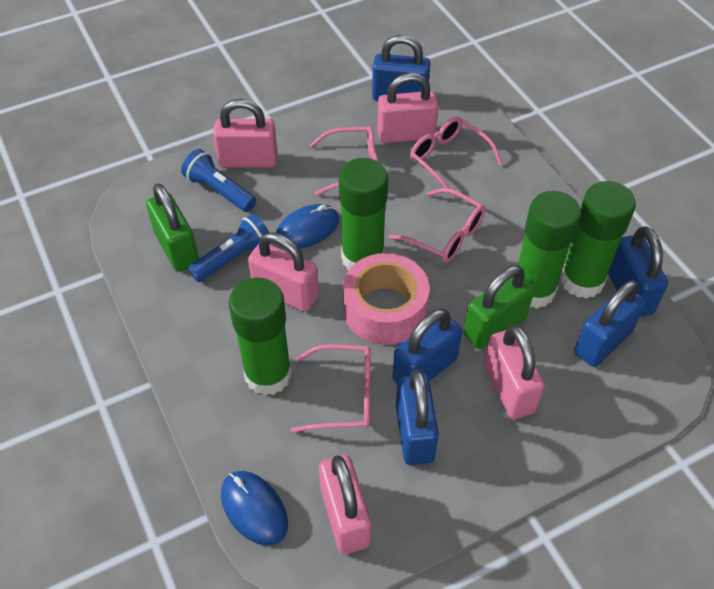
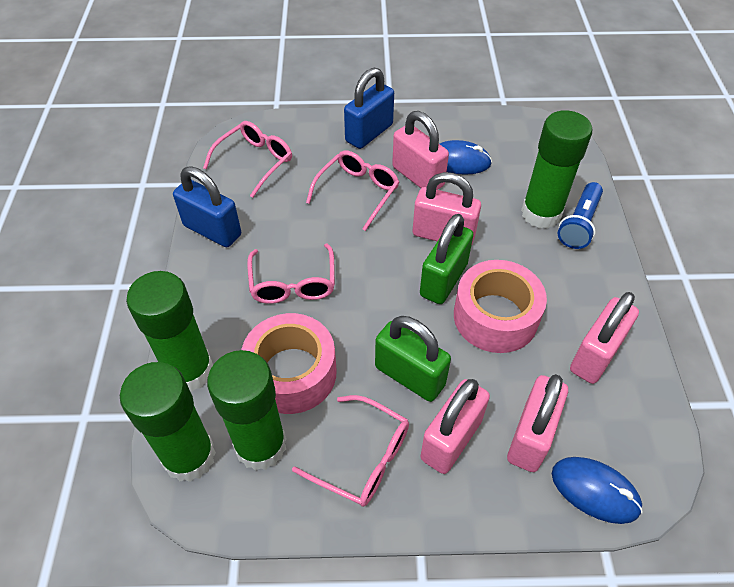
blue flashlight: [181,149,256,212] [188,214,270,282] = 2 -> [558,182,603,249] = 1
blue padlock: [372,35,430,101] [392,309,462,384] [396,369,439,465] [574,280,646,367] [608,226,668,317] = 5 -> [173,166,241,247] [344,68,394,149] = 2
pink tape: [343,253,430,345] = 1 -> [242,313,337,414] [454,260,547,353] = 2

